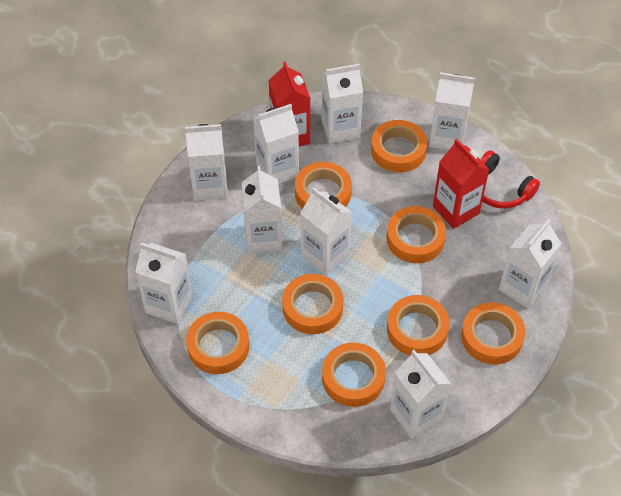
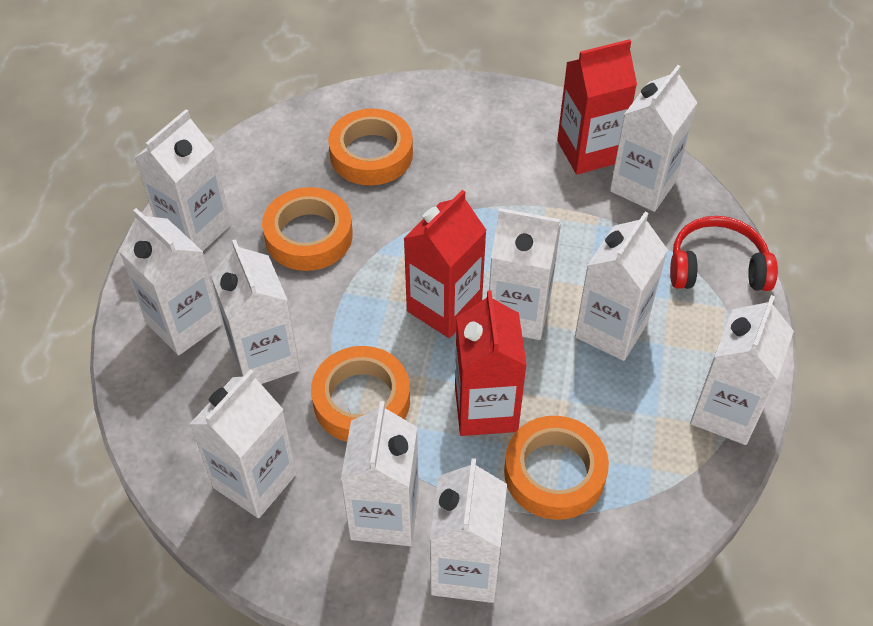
orange tape: [186,312,249,374] [282,274,343,334] [295,162,352,209] [322,343,386,407] [371,120,427,173] [387,206,446,263] [387,295,450,355] [461,302,525,365] = 8 -> [262,187,353,271] [311,346,410,442] [328,108,413,185] [504,416,609,520] = 4
red carton: [269,61,310,146] [433,139,490,229] = 2 -> [403,190,487,338] [455,290,527,436] [557,39,637,174] = 3
white carton: [135,243,193,324] [185,124,228,201] [242,166,283,254] [253,104,299,184] [300,187,352,276] [321,64,363,144] [390,350,451,439] [429,72,475,150] [499,219,562,309] = 9 -> [119,208,222,355] [134,109,231,251] [190,369,297,518] [210,239,300,384] [340,401,419,546] [430,458,507,603] [489,208,561,340] [575,212,668,361] [610,65,697,212] [690,295,794,445] = 10

